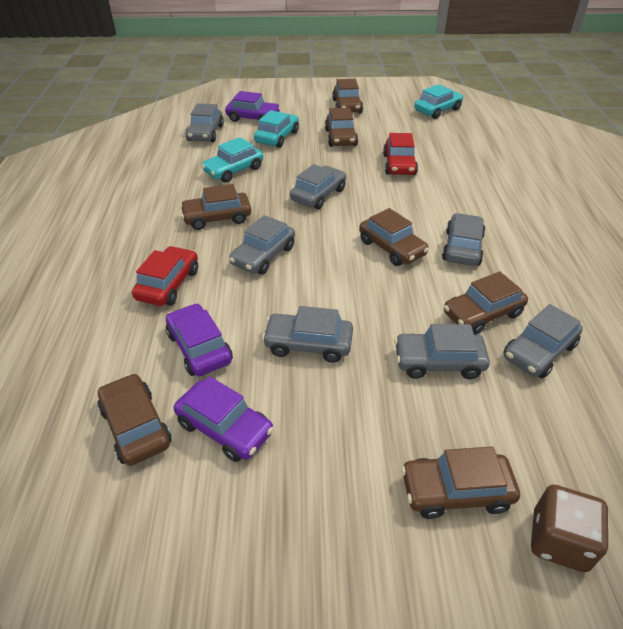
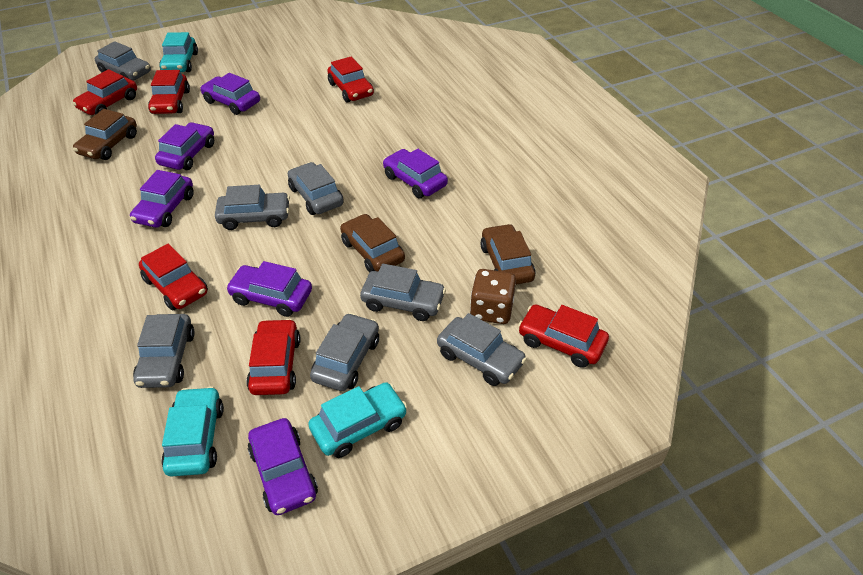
brown car: [98,373,172,466] [180,184,251,230] [325,108,358,147] [332,79,363,113] [359,208,429,266] [401,447,520,519] [444,271,528,335] = 7 -> [73,109,137,160] [340,214,405,273] [480,224,536,285] = 3
purple car: [166,303,233,376] [174,376,274,462] [225,91,281,122] = 3 -> [130,170,194,228] [155,122,214,170] [200,73,260,115] [226,261,312,317] [247,418,318,515] [383,149,448,198] = 6
red car: [132,246,198,306] [383,133,418,175] = 2 -> [72,69,137,115] [139,244,208,311] [148,70,190,114] [246,319,300,395] [327,57,374,103] [518,304,609,368] = 6

